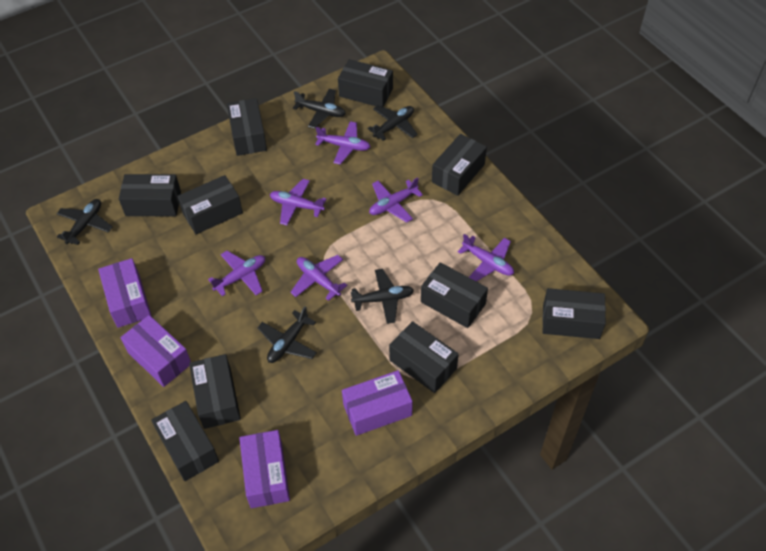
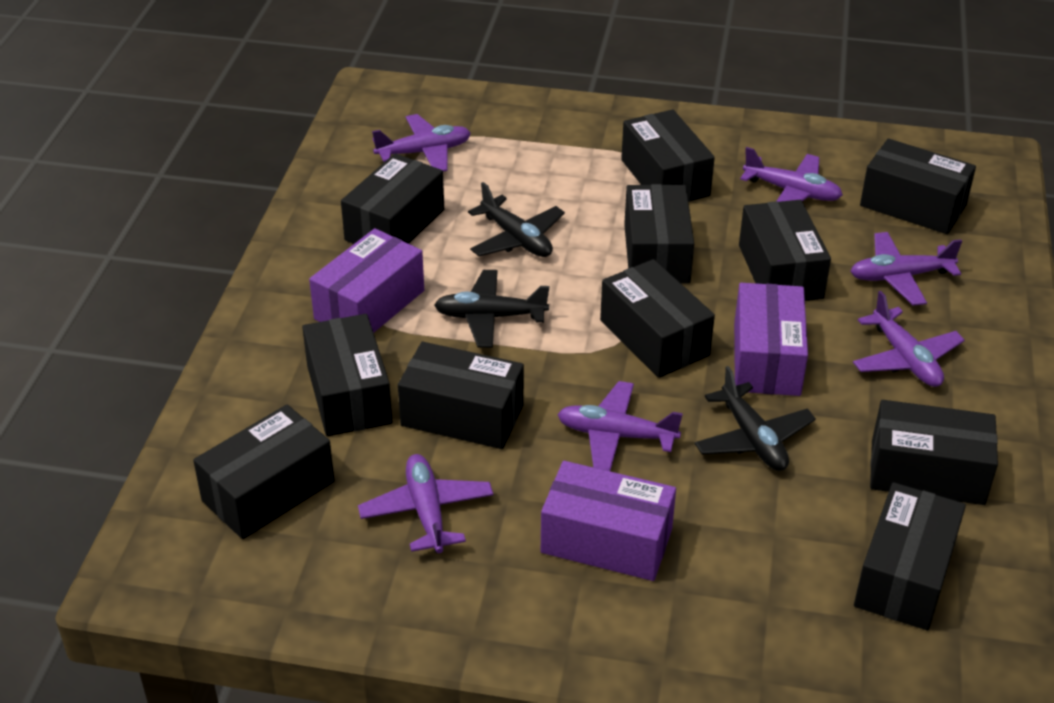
black box: [119,174,181,216] [151,401,219,481] [177,175,243,234] [189,354,241,429] [227,98,267,156] [338,59,393,107] [389,321,459,393] [421,262,488,328] [432,134,487,196] [543,288,606,339] = 10 -> [193,405,335,539] [302,314,392,436] [341,153,444,244] [398,342,524,449] [600,259,715,378] [621,110,715,202] [624,184,694,284] [739,200,831,301] [854,482,966,630] [860,139,976,234] [870,400,998,505] = 11
black plane: [57,199,113,245] [258,306,317,363] [293,89,346,129] [351,269,414,324] [367,105,418,141] = 5 -> [434,270,549,348] [468,182,565,257] [695,366,816,471] = 3
purple box: [98,258,152,328] [121,315,191,387] [239,430,290,508] [342,370,413,436] = 4 -> [309,228,424,333] [541,461,676,581] [734,283,808,396] = 3

